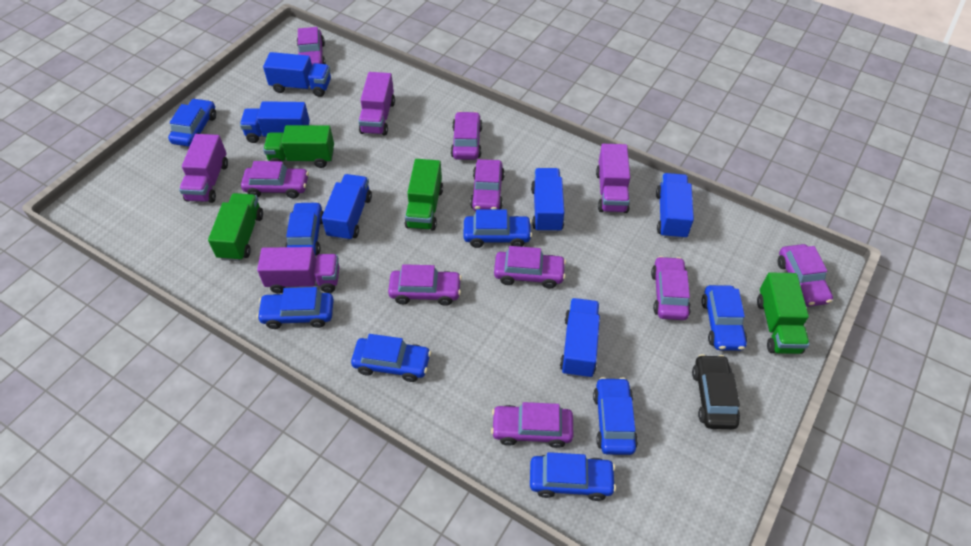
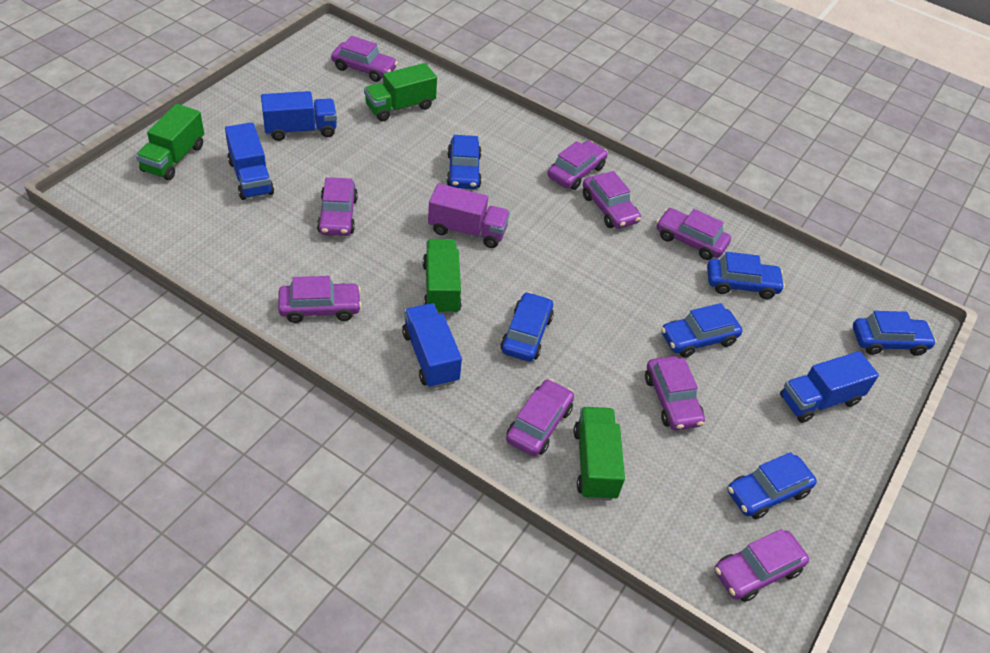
black car: [692,354,740,429] = 1 -> none = 0
blue car: [168,98,216,147] [257,287,334,329] [285,202,324,256] [351,334,431,382] [463,209,532,248] [530,452,616,501] [593,377,638,455] [701,285,747,351] = 8 -> [447,135,482,189] [500,292,554,361] [661,303,742,358] [707,252,785,299] [727,452,817,519] [853,311,937,356] = 6
blue truck: [240,101,310,143] [263,52,331,97] [322,174,372,241] [531,168,564,233] [560,298,600,378] [656,173,694,239] = 6 -> [225,122,274,200] [261,91,337,141] [402,303,462,388] [780,351,879,423] = 4
purple truck: [179,134,228,203] [257,247,340,294] [358,72,395,136] [596,144,630,213] = 4 -> [428,183,510,248] = 1

